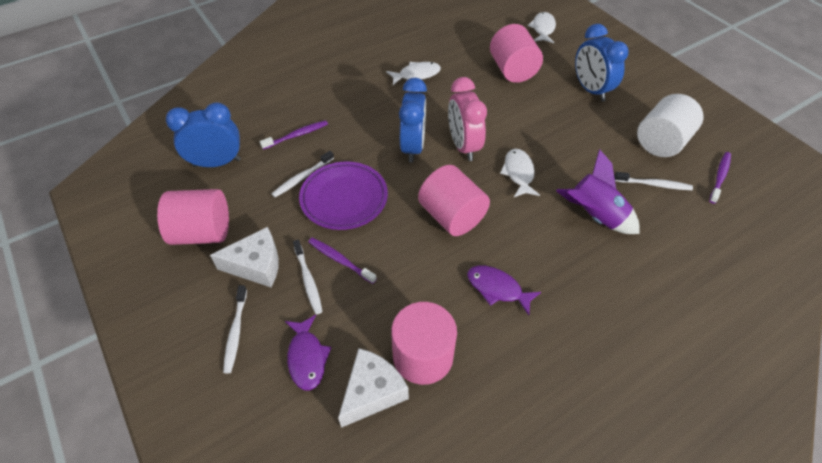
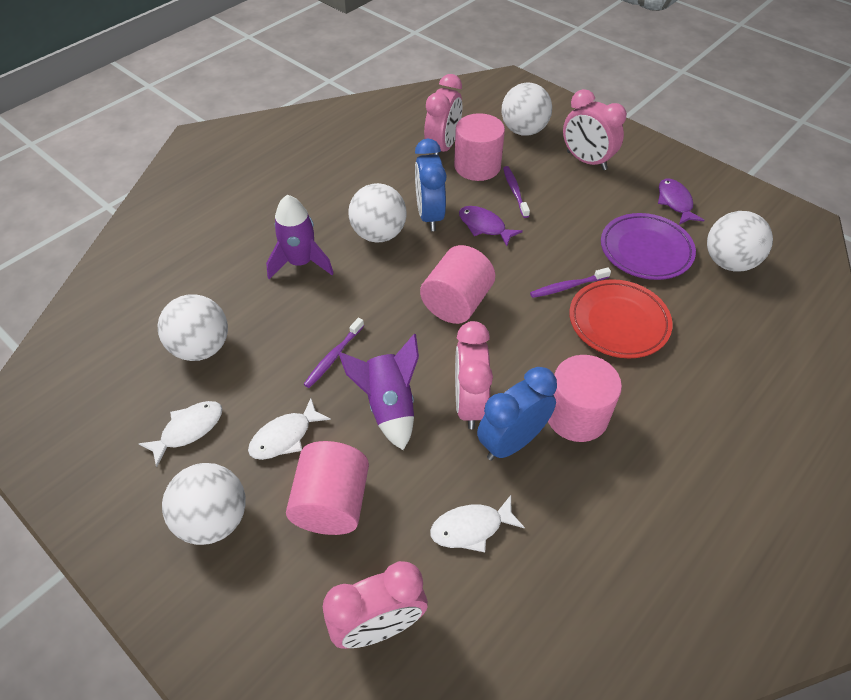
blue clock: [166,102,241,167] [399,78,427,163] [575,24,629,102] = 3 -> [415,139,447,231] [477,367,557,460] = 2
pink clock: [448,77,487,161] = 1 -> [323,561,428,649] [424,74,462,155] [455,321,493,429] [563,89,627,170] = 4
purple rocket: [556,149,640,234] = 1 -> [266,195,334,279] [338,334,419,450] = 2
red plate: none = 0 -> [569,279,673,358] = 1
white ball: none = 0 -> [158,294,228,361] [162,463,246,545] [348,183,407,243] [502,82,552,136] [707,211,773,272] = 5
white cheese: [210,227,279,287] [338,348,409,428] = 2 -> none = 0
white cylinder: [637,94,704,157] = 1 -> none = 0
white toothbrush: [223,285,247,374] [271,151,334,197] [293,240,323,315] [614,172,693,190] = 4 -> none = 0

